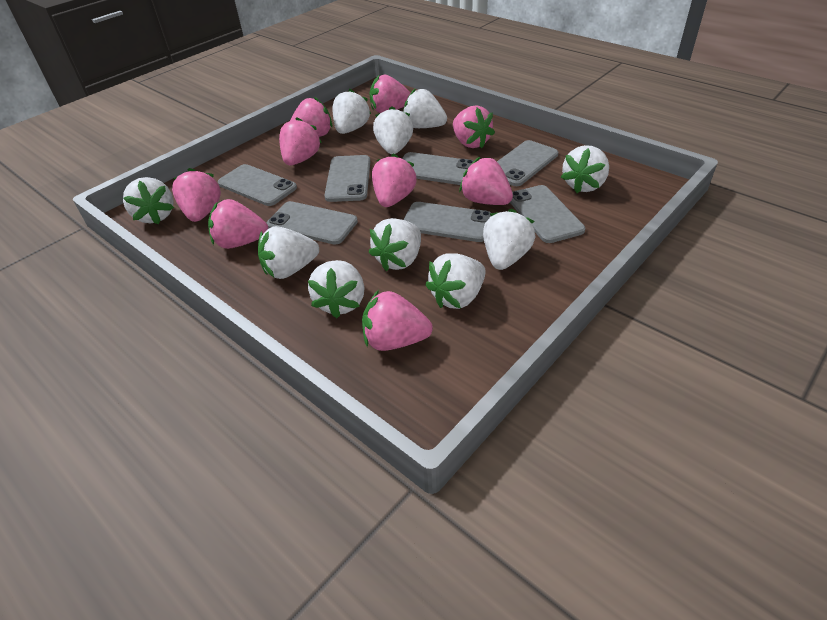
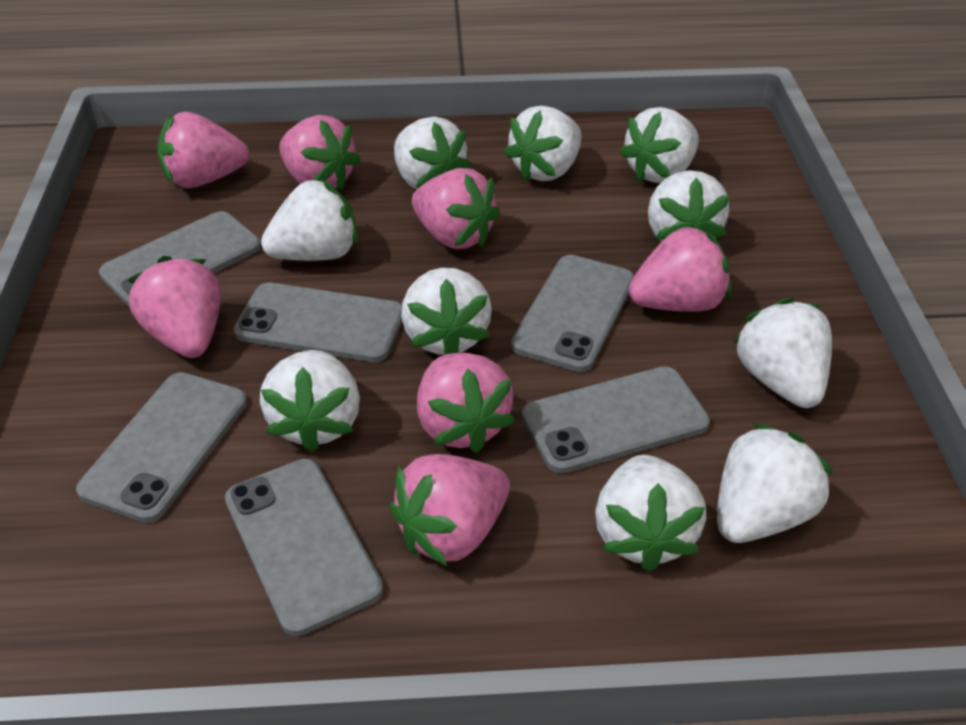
grey phone: [218,164,297,206] [267,201,358,245] [324,155,370,202] [402,152,474,185] [403,202,491,242] [497,140,558,186] [510,185,585,243] = 7 -> [76,372,247,523] [99,211,261,306] [225,459,383,636] [233,283,402,362] [511,255,634,372] [522,366,710,473] = 6
pink strawberry: [172,168,221,222] [208,199,268,249] [279,117,322,165] [290,97,332,137] [362,290,433,351] [370,75,411,113] [372,154,417,207] [453,105,495,148] [459,157,513,205] = 9 -> [127,256,221,358] [157,111,249,188] [279,115,361,190] [390,454,510,566] [412,168,500,249] [417,353,515,453] [628,225,731,312] = 7

